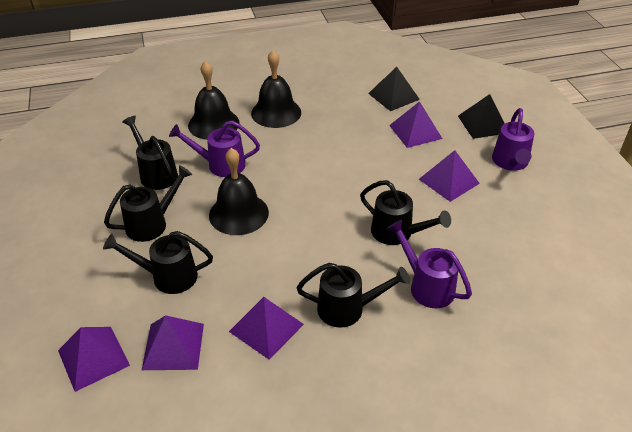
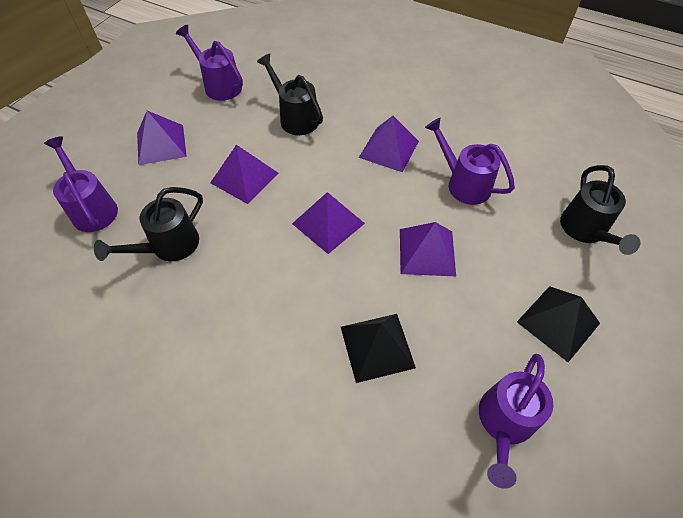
black bell: [188,61,239,140] [209,148,269,235] [251,50,301,128] = 3 -> none = 0
black watering can: [103,231,213,294] [104,165,192,242] [122,116,178,190] [297,263,410,328] [360,180,451,245] = 5 -> [94,187,203,261] [257,54,323,135] [560,165,640,255] = 3
purple watering can: [169,121,260,177] [387,220,472,308] [492,108,534,171] = 3 -> [44,136,118,232] [176,25,243,101] [425,118,515,205] [479,354,553,489] = 4

